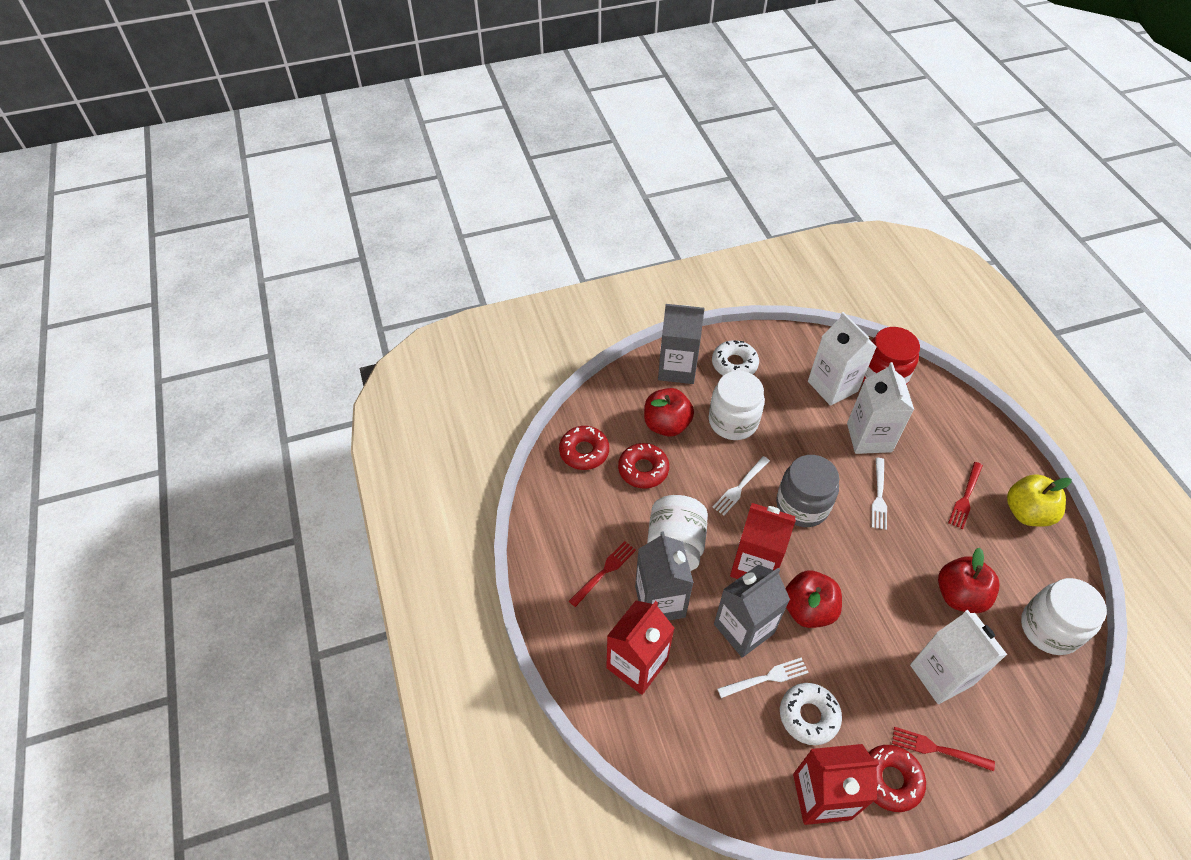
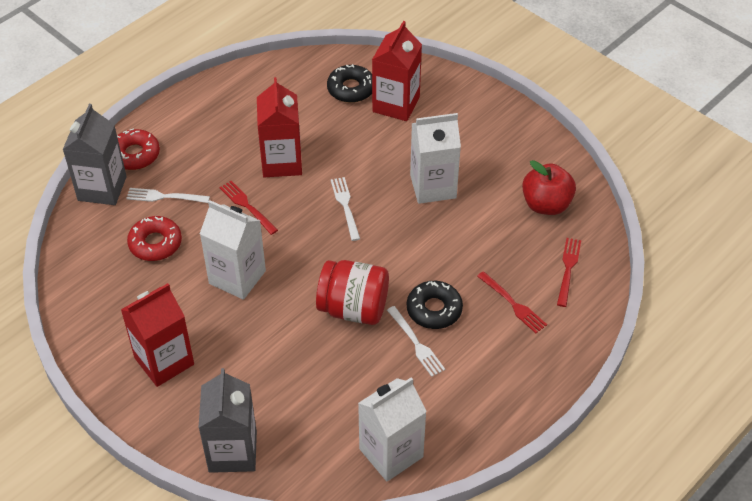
black donut: none = 0 -> [327,64,372,103] [407,281,463,329] = 2
grey carton: [635,531,694,620] [658,304,705,384] [714,565,790,658] = 3 -> [63,104,127,205] [199,368,257,473] = 2
grey jar: [776,455,839,527] = 1 -> none = 0
red apple: [644,388,694,437] [785,570,842,628] [938,548,1000,613] = 3 -> [522,160,576,215] = 1
red donut: [559,426,609,470] [618,443,669,489] [869,745,926,812] = 3 -> [117,128,160,170] [127,216,182,261] = 2
white donut: [712,340,759,376] [780,683,842,745] = 2 -> none = 0
white jar: [647,495,708,571] [709,371,765,440] [1021,578,1107,655] = 3 -> none = 0
yellow apple: [1007,474,1072,527] = 1 -> none = 0

